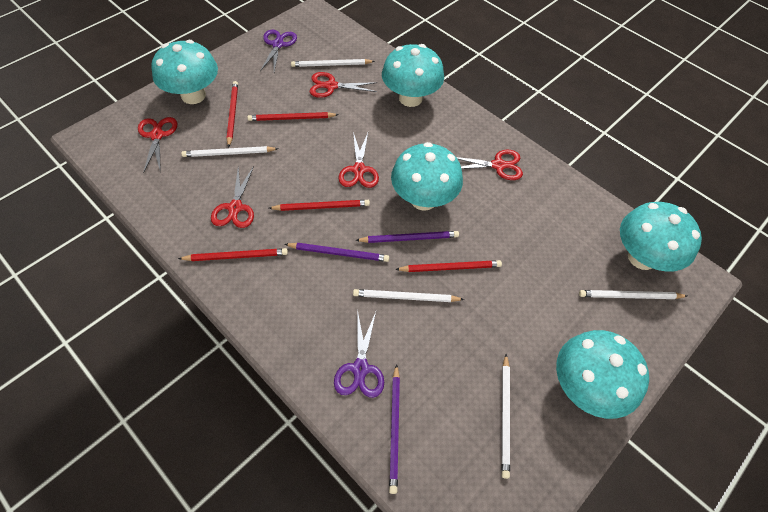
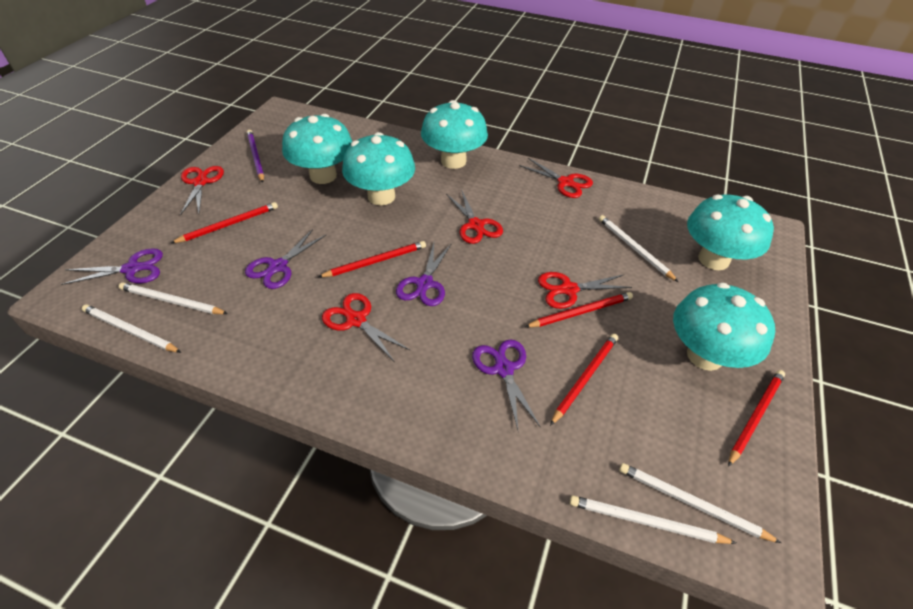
purple pencil: [284,243,389,262] [355,231,459,243] [389,364,400,494] = 3 -> [247,130,264,183] = 1
purple scissors: [260,30,297,72] [334,312,384,398] = 2 -> [61,248,163,285] [245,229,326,289] [396,243,452,306] [472,339,541,430] = 4

